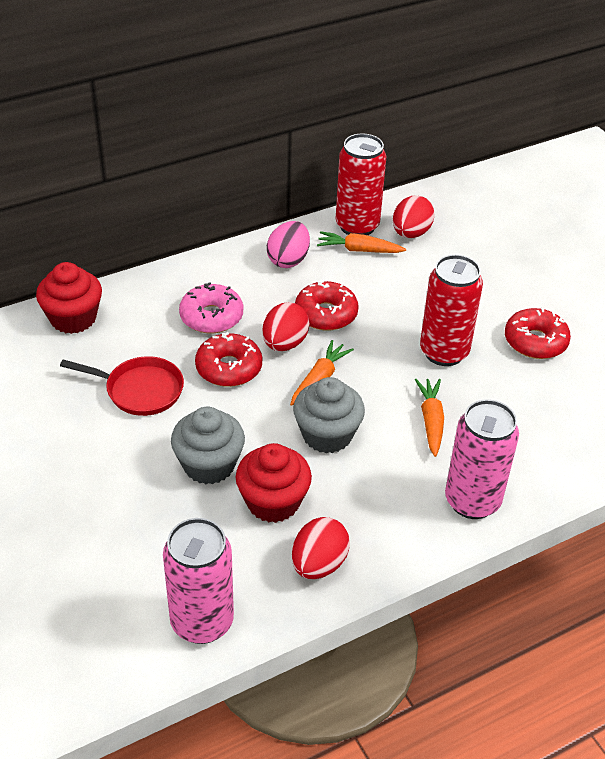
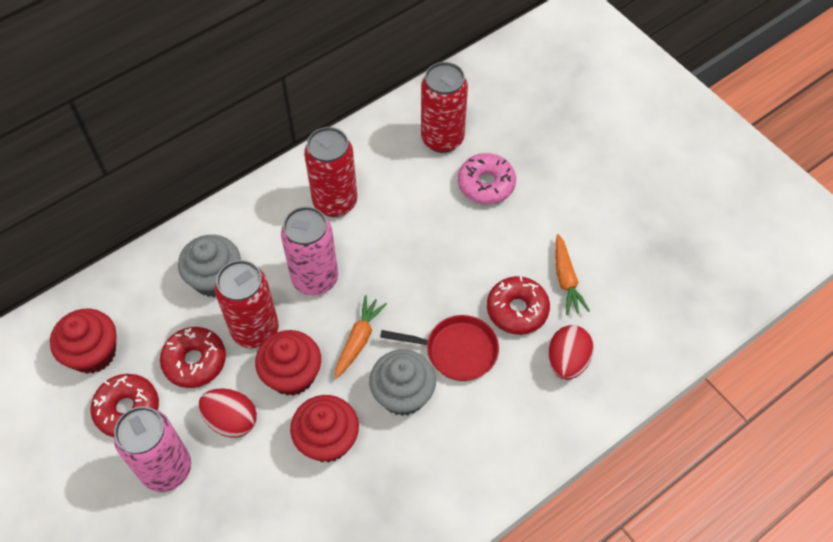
orange carrot: [290,340,354,406] [317,231,406,253] [415,379,444,457] = 3 -> [335,295,387,379] [555,234,590,315] = 2
pink egg: [267,221,310,268] = 1 -> none = 0
red can: [336,134,386,235] [420,255,483,366] = 2 -> [215,260,279,348] [304,127,357,217] [421,62,468,153] = 3
red cupcake: [36,262,102,334] [236,443,312,523] = 2 -> [50,309,116,374] [255,330,321,396] [290,395,359,463] = 3
red egg: [262,302,309,351] [292,517,350,579] [393,195,435,238] = 3 -> [199,388,257,438] [548,325,594,380] = 2

